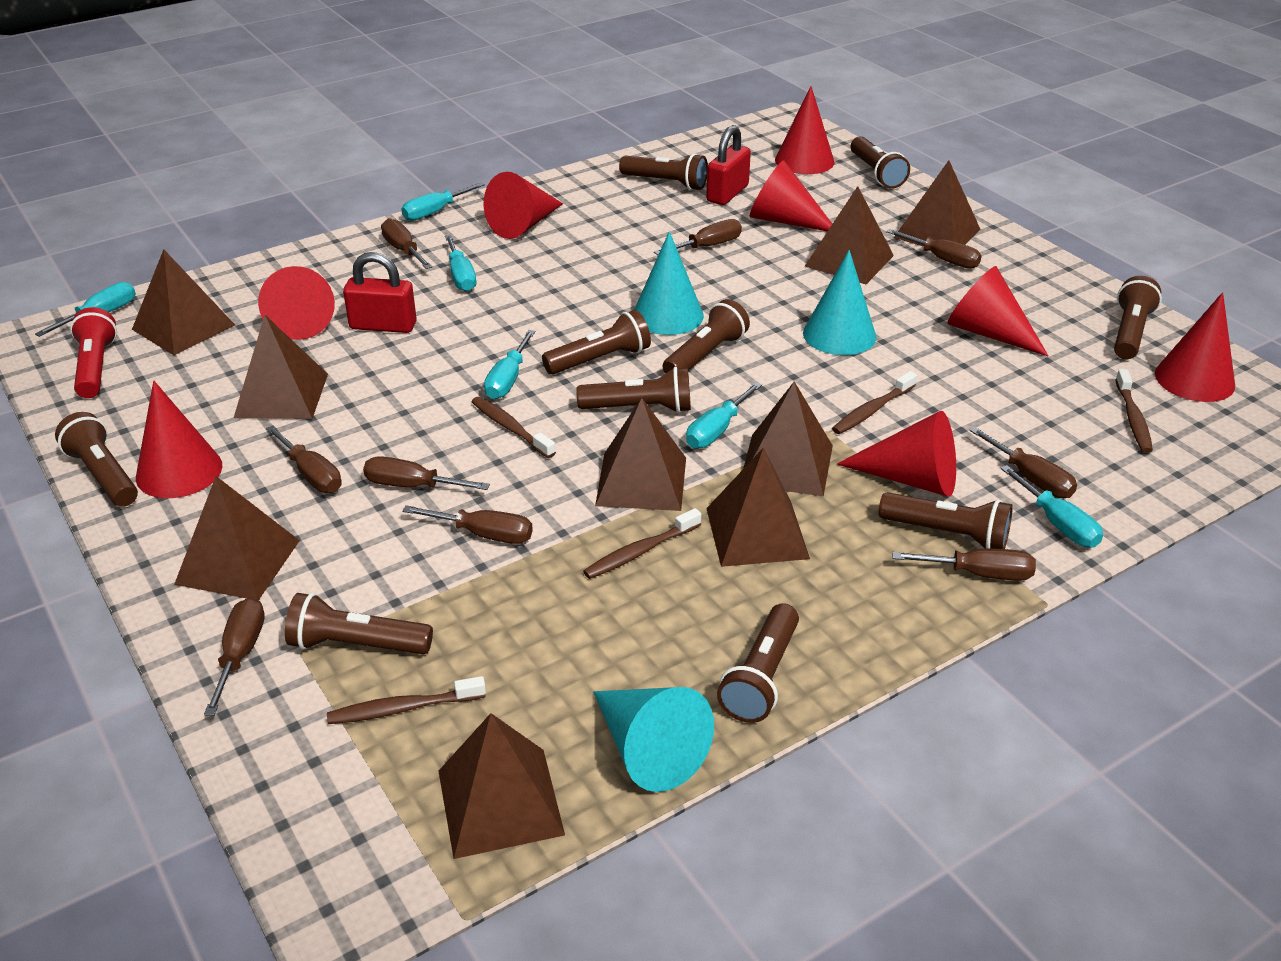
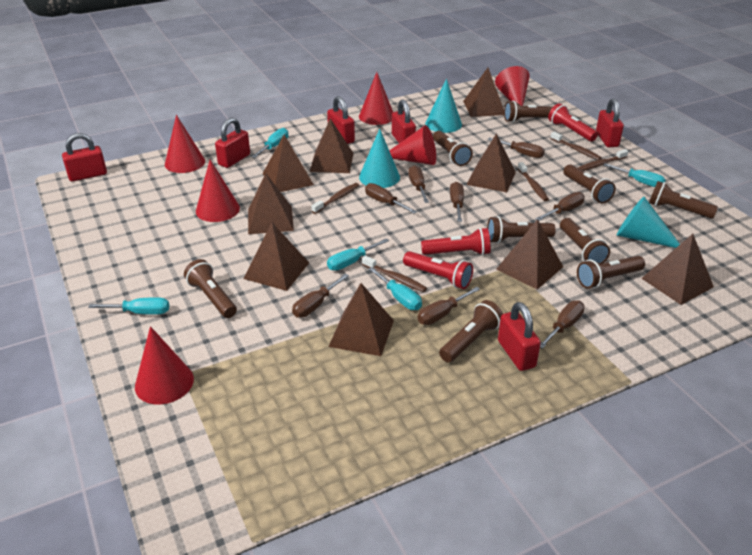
brown flashlight: [55,412,138,507] [285,593,433,654] [542,310,651,374] [576,367,691,413] [619,153,708,190] [663,299,750,374] [717,603,799,723] [851,136,910,189] [879,492,1013,549] [1114,276,1162,359] = 10 -> [184,259,237,318] [433,131,473,166] [439,300,503,363] [487,216,556,243] [504,101,554,122] [560,218,610,264] [563,164,616,204] [577,256,645,289] [649,181,718,219] = 9
brown screwdriver: [204,597,265,716] [266,425,342,493] [363,456,490,490] [381,218,432,269] [402,505,533,544] [654,219,742,255] [886,229,981,269] [892,548,1036,581] [969,427,1077,498] = 9 -> [292,273,349,318] [365,183,417,213] [408,165,429,203] [418,286,480,325] [450,182,464,222] [488,138,545,158] [536,192,585,221] [540,300,585,349] = 8
red cone: [136,381,222,498] [258,266,335,340] [484,172,563,239] [750,160,832,231] [775,86,834,174] [837,411,956,497] [947,266,1048,356] [1155,292,1235,402] = 8 -> [135,326,194,404] [165,115,205,173] [196,160,240,222] [359,72,393,125] [389,125,436,165] [495,66,530,106] = 6
red flashlight: [70,307,117,398] = 1 -> [403,251,473,289] [421,228,491,255] [548,103,598,141] = 3
red padlock: [343,252,417,333] [706,125,751,205] = 2 -> [62,133,107,182] [215,118,250,168] [327,96,355,144] [392,100,416,143] [498,302,541,371] [596,98,624,147] = 6
turquoise screwdriver: [35,282,136,337] [401,182,485,221] [445,235,476,291] [484,330,535,399] [686,382,762,449] [1000,465,1103,548] = 6 -> [88,297,169,315] [252,128,289,158] [327,238,389,271] [368,267,422,310] [604,163,666,187] = 5

